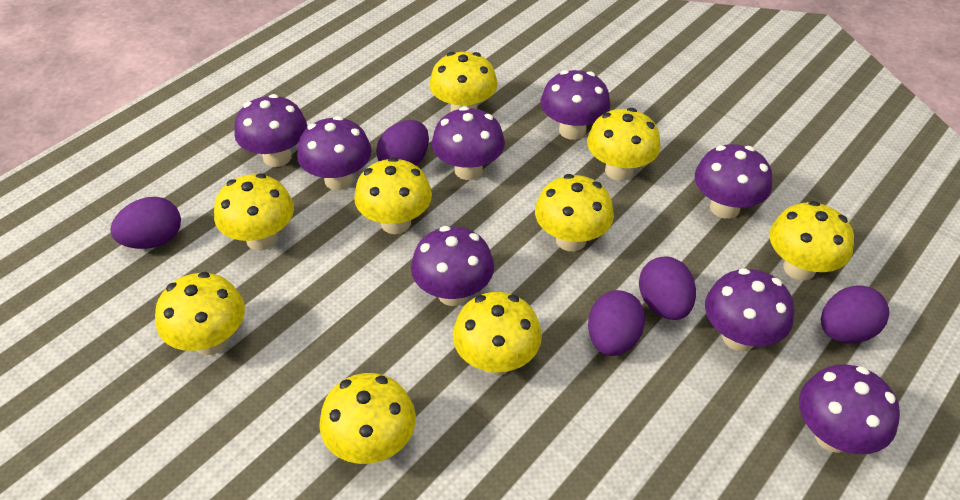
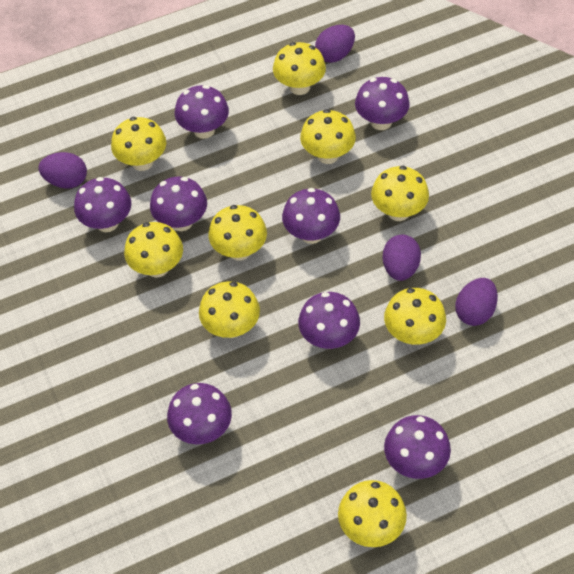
purple egg: [110,197,181,249] [376,120,429,166] [588,290,645,356] [639,256,696,320] [821,285,889,343] = 5 -> [38,152,87,189] [315,25,355,63] [382,235,421,281] [455,278,498,326] = 4

